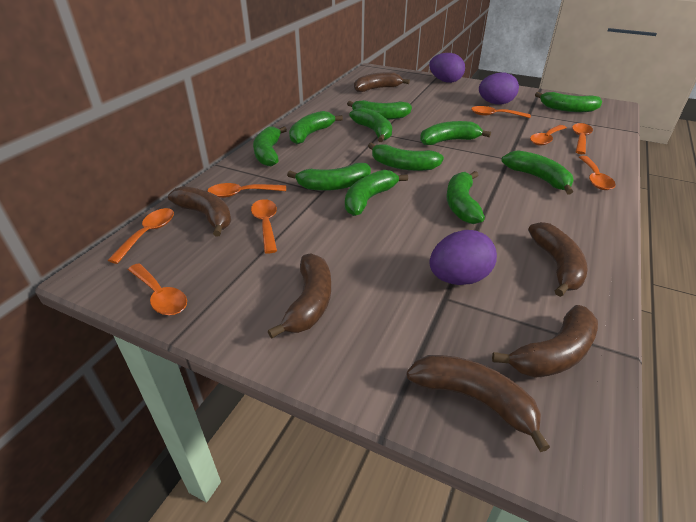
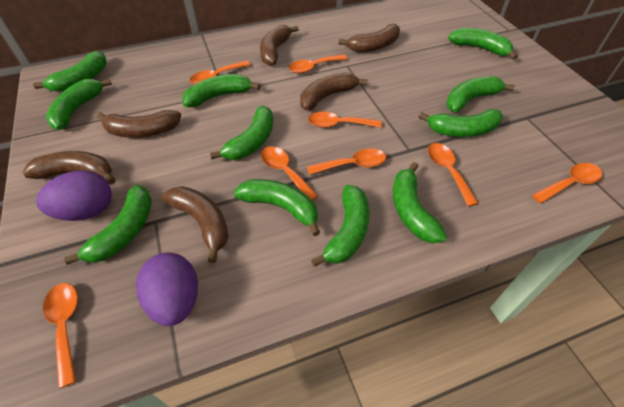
purple egg: [429,53,465,83] [430,230,497,285] [479,72,519,105] = 3 -> [36,171,112,221] [136,253,198,326] = 2

